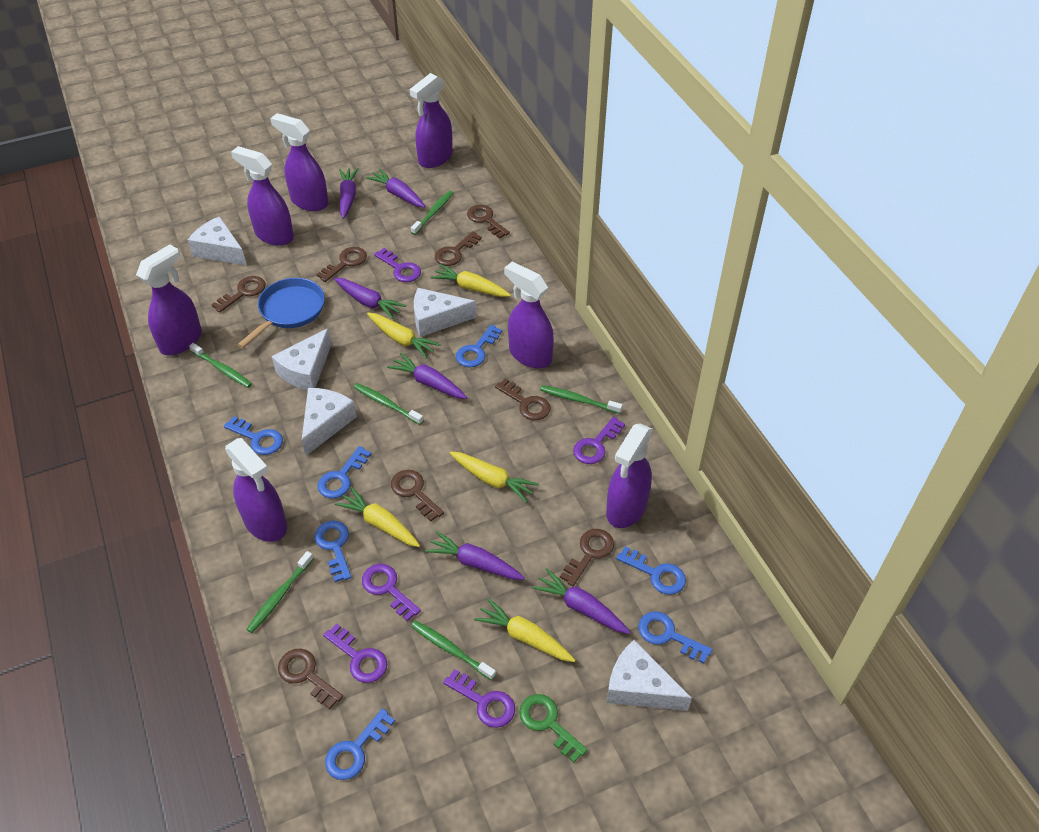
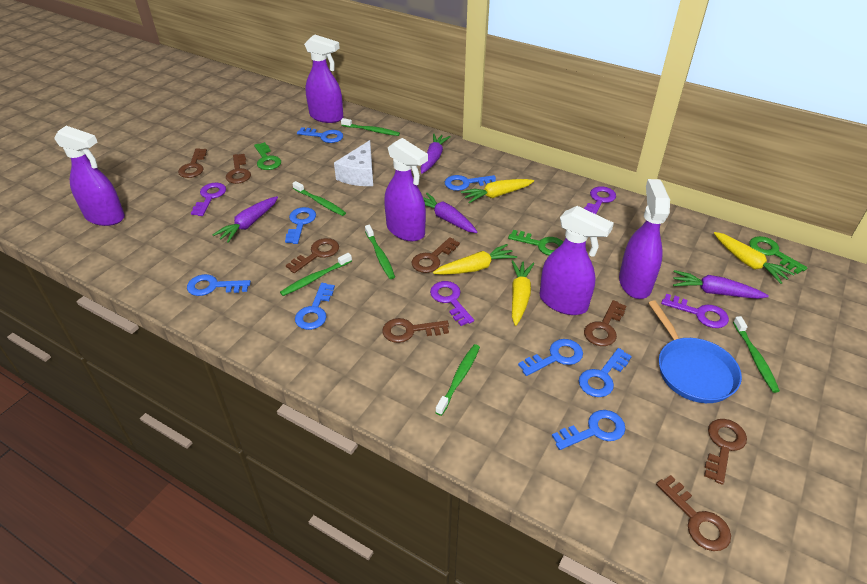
blue key: [224,416,283,455] [314,521,352,582] [317,446,371,498] [325,708,395,780] [456,325,502,367] [616,546,686,595] [638,611,712,664] = 7 -> [187,274,251,296] [285,207,316,244] [295,283,335,330] [297,127,343,143] [445,175,496,191] [518,339,583,376] [552,410,625,450] [579,348,632,397] = 8
green key: [519,694,588,763] = 1 -> [254,142,281,170] [508,230,563,255] [749,236,807,274] = 3
purple carrot: [334,278,406,319] [339,168,359,219] [366,169,425,208] [387,353,467,399] [425,531,525,580] [532,568,630,634] = 6 -> [213,196,278,243] [421,134,451,174] [423,193,477,233] [673,270,769,299] = 4
purple key: [323,623,387,683] [362,564,421,621] [374,248,421,282] [443,669,515,728] [573,417,625,464] = 5 -> [191,183,226,216] [430,281,474,326] [584,186,616,214] [661,294,729,328] = 4
purple spray bottle: [136,244,202,355] [225,438,287,542] [231,146,294,246] [270,113,329,211] [410,73,453,168] [504,262,554,369] [606,423,653,528] = 7 -> [54,126,125,226] [304,34,343,123] [384,138,428,241] [540,206,614,315] [619,179,670,299] = 5
white cheese: [188,216,247,266] [272,328,332,390] [302,388,357,456] [414,288,476,337] [607,640,692,711] = 5 -> [334,140,373,186] = 1
yellow carrot: [335,487,420,547] [367,312,440,359] [431,264,511,297] [450,451,539,503] [474,598,575,662] = 5 -> [433,244,517,275] [461,179,534,203] [512,260,534,326] [714,232,795,284] = 4

